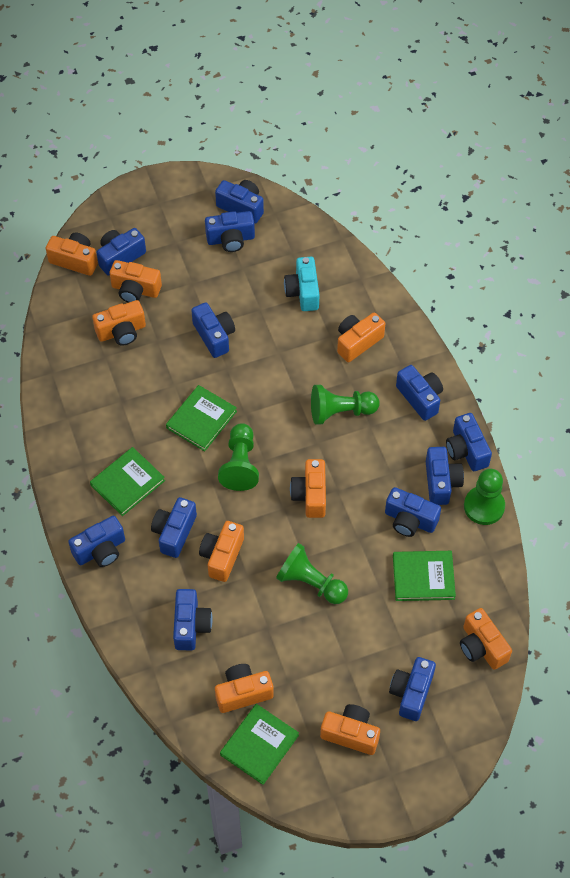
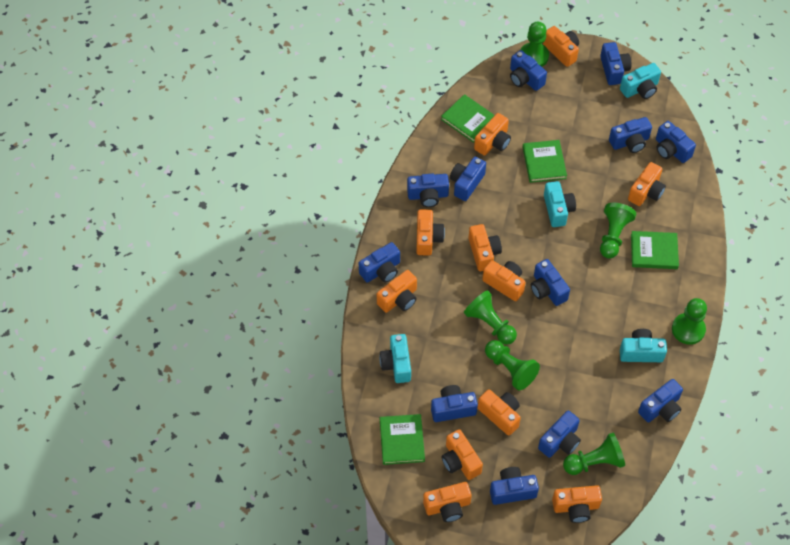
green pawn: [218,423,259,491] [276,543,348,604] [311,385,380,425] [464,469,505,525] = 4 -> [464,290,517,345] [485,340,540,390] [520,22,549,67] [563,433,625,475] [600,203,636,258] [672,298,707,345] = 6
orange camera: [45,233,98,276] [92,300,146,346] [109,260,162,303] [199,521,244,582] [215,664,274,713] [290,459,326,518] [320,704,380,755] [337,312,385,362] [460,608,512,670] = 9 -> [377,270,417,313] [416,209,445,256] [423,482,472,522] [441,429,483,480] [469,224,502,271] [474,113,511,156] [478,389,521,436] [482,260,526,301] [543,26,579,67] [552,485,602,523] [628,162,666,206] = 11
turquoise camera: [284,257,319,311] = 1 -> [379,334,411,383] [544,181,576,227] [620,63,661,99] [620,329,667,362] = 4

